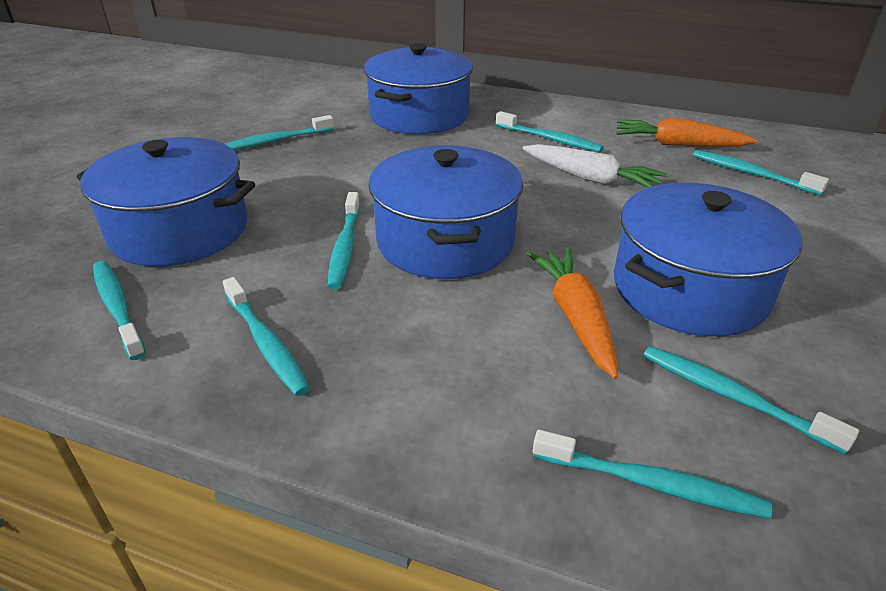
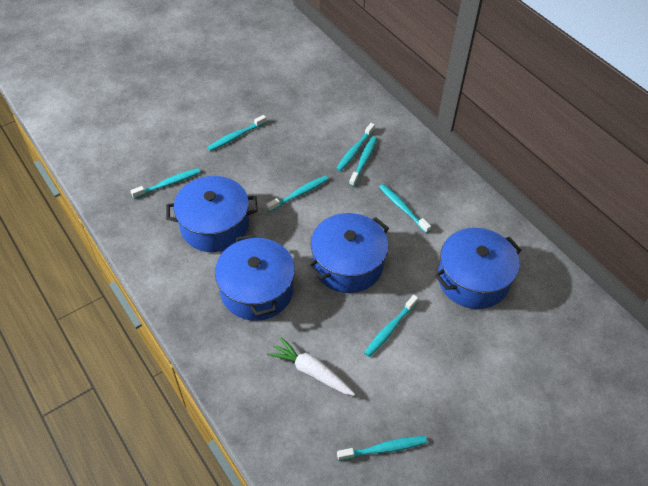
orange carrot: [527,247,618,379] [616,117,757,147] = 2 -> none = 0

